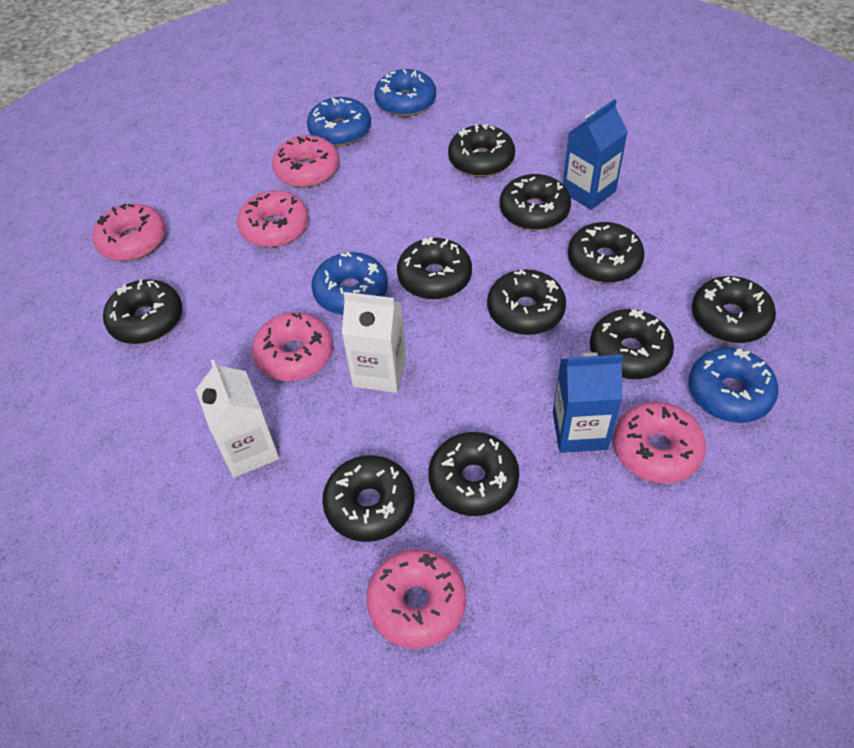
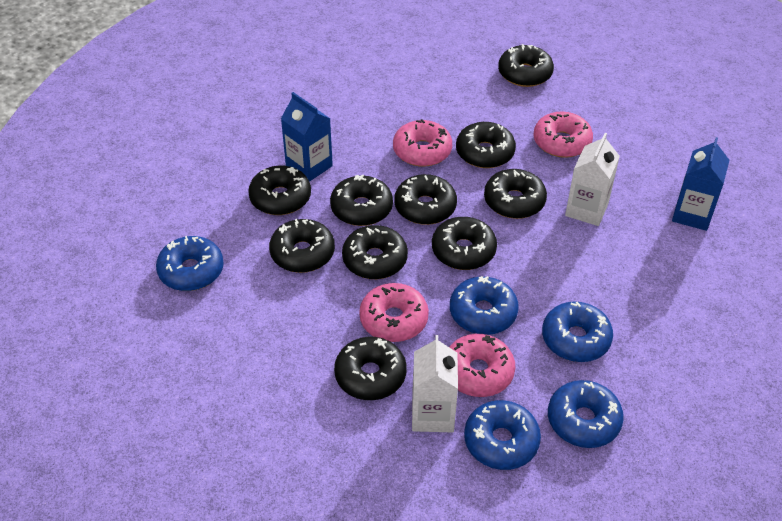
blue donut: [307,97,371,146] [311,252,388,315] [374,69,436,117] [689,348,778,423] = 4 -> [156,236,224,291] [450,276,519,335] [464,400,541,470] [542,301,613,362] [548,380,624,448] = 5
pink donut: [92,204,166,261] [237,190,308,247] [252,312,333,381] [272,135,339,187] [367,549,466,648] [614,402,706,483] = 6 -> [359,283,429,342] [393,119,452,167] [449,334,515,397] [533,111,593,158] = 4

